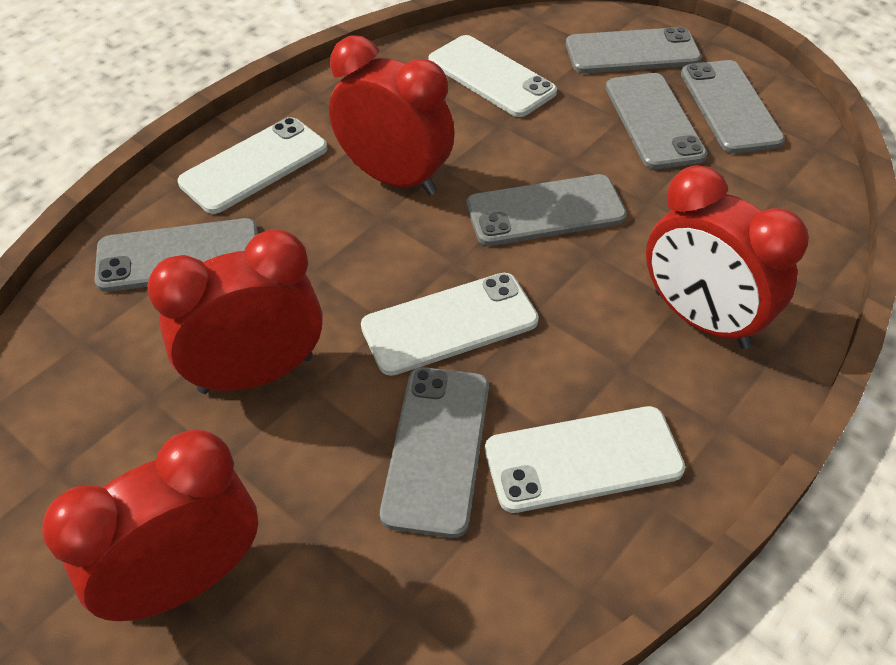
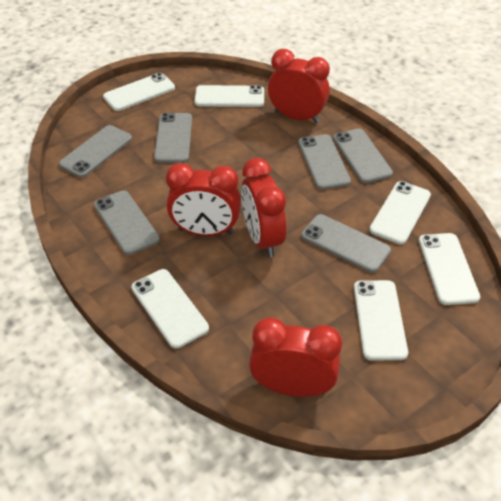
white phone: [178,117,327,214] [361,273,539,376] [428,35,557,117] [485,406,685,513] = 4 -> [103,73,175,111] [131,269,209,349] [195,85,264,107] [354,280,408,360] [369,181,431,245] [419,233,480,305] = 6

